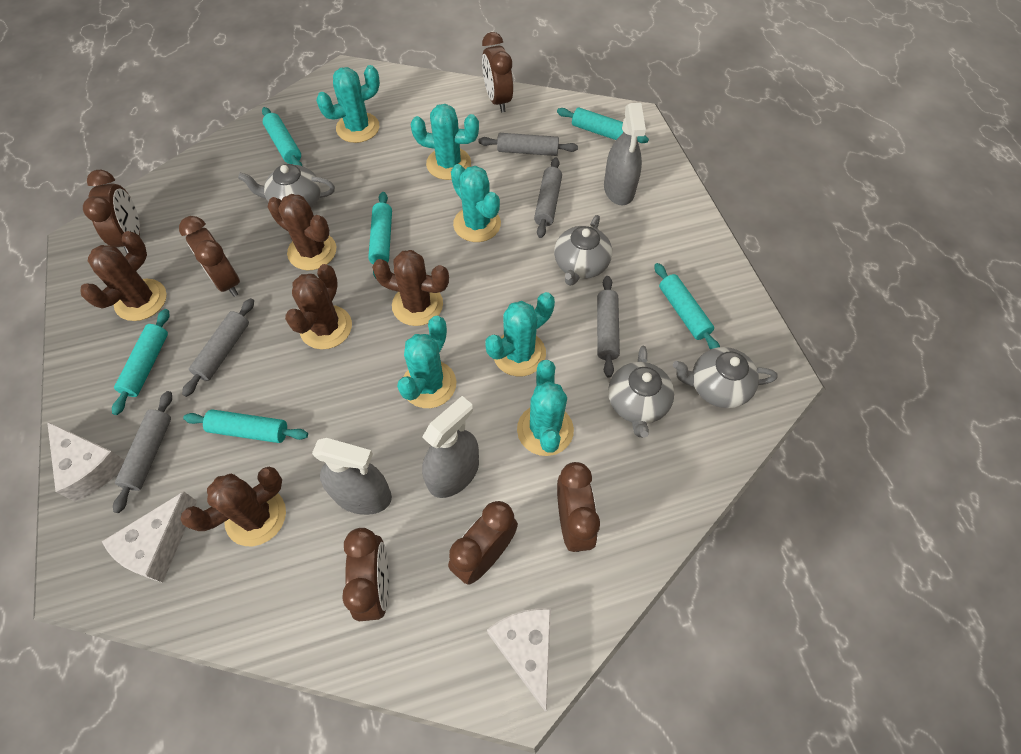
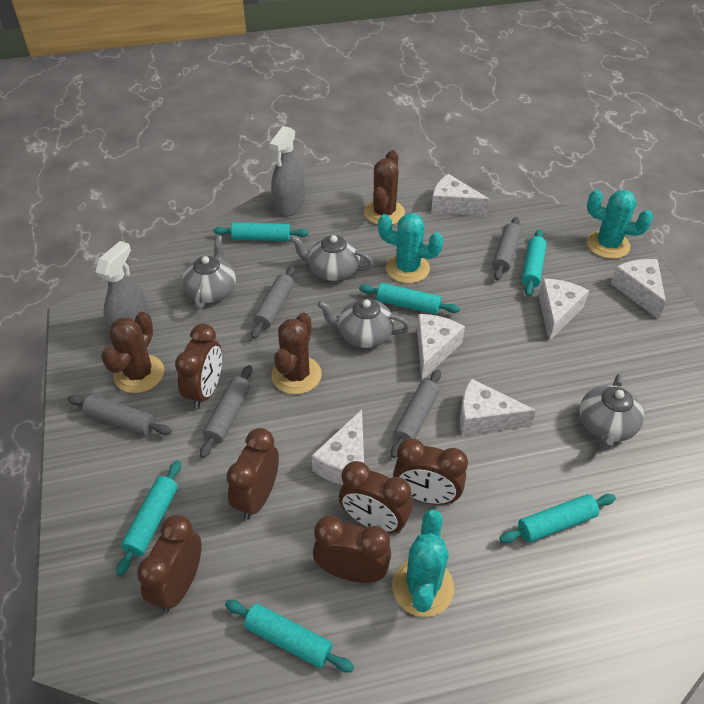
brown cactus: [81,231,167,321] [180,467,286,546] [268,194,336,270] [285,264,352,349] [372,250,449,326] = 5 -> [101,312,164,393] [271,312,322,394] [364,150,405,225] = 3
grey spray bottle: [312,438,392,515] [422,396,479,498] [604,103,646,205] = 3 -> [96,241,152,333] [269,126,305,217] = 2
turquoise cactus: [316,65,380,143] [397,316,456,408] [410,104,479,180] [451,164,501,242] [485,292,555,377] [517,360,574,456] = 6 -> [378,213,444,283] [392,509,454,617] [587,190,653,259] = 3
white cheese: [47,422,124,502] [102,492,197,583] [487,608,551,711] = 3 -> [311,410,364,485] [417,314,465,380] [431,174,489,216] [460,378,536,436] [539,279,589,341] [610,259,666,320] = 6

